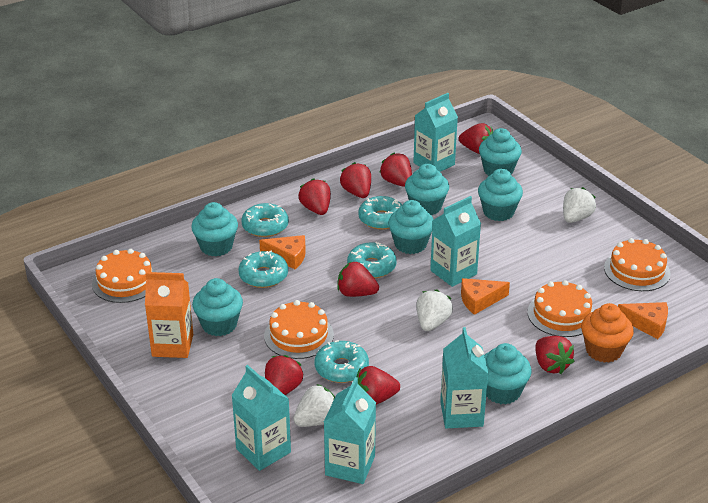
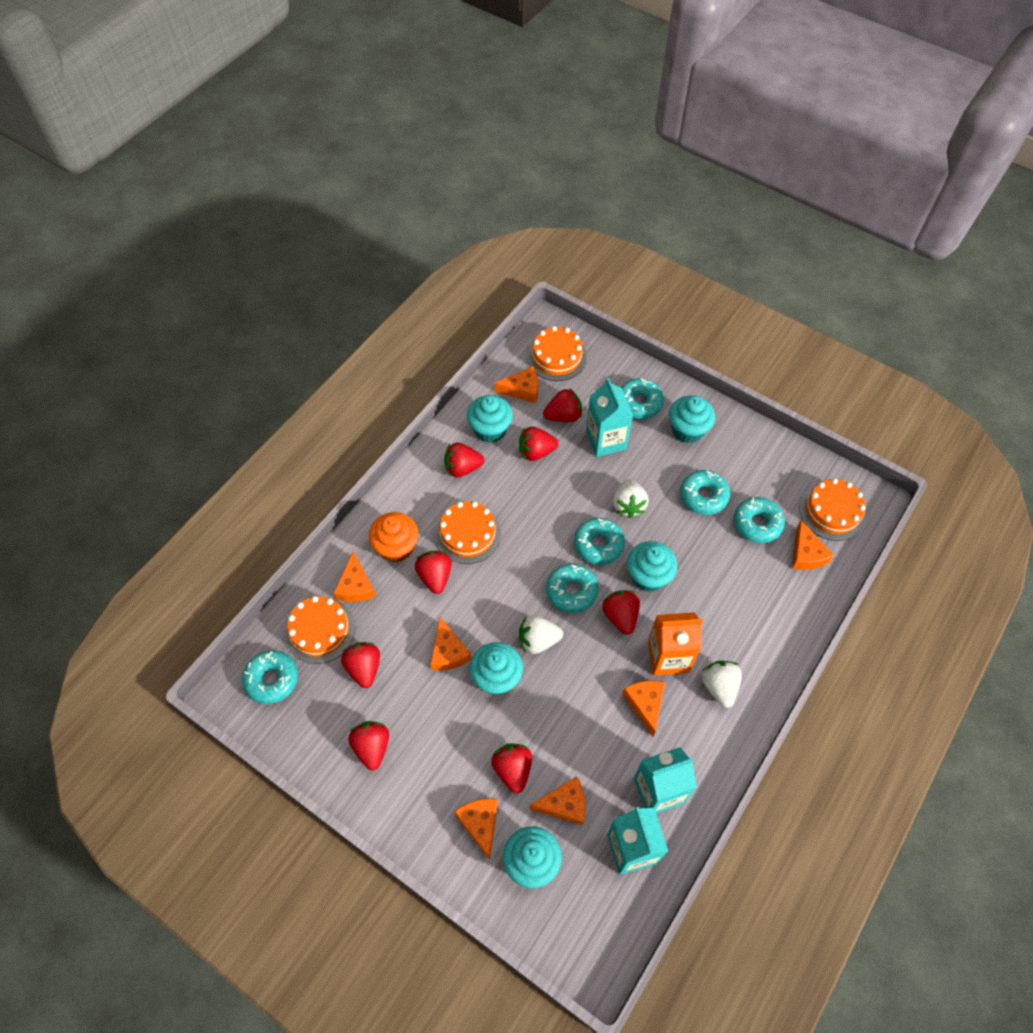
orange cheese: [259,235,306,269] [461,278,510,315] [618,302,668,339] = 3 -> [334,551,376,602] [431,617,471,671] [454,798,498,860] [495,366,538,403] [530,777,586,825] [622,681,665,736] [792,520,834,570] = 7
turquoise carton: [231,365,291,471] [324,377,376,484] [413,93,458,172] [430,196,481,287] [440,327,488,428] = 5 -> [586,378,633,457] [607,807,668,875] [634,747,697,814] = 3
turquoise cupcake: [191,202,238,256] [192,278,243,336] [388,200,434,254] [405,164,449,215] [478,169,523,221] [479,128,522,176] [484,343,531,405] = 7 -> [467,395,513,443] [470,642,523,695] [503,826,562,888] [627,541,677,592] [669,396,715,443] = 5
turquoise donut: [238,251,288,288] [241,203,289,237] [315,340,369,383] [347,242,397,278] [358,196,403,230] = 5 -> [242,650,298,704] [546,563,599,613] [574,518,625,565] [621,378,664,419] [680,470,730,515] [734,497,785,543] = 6

